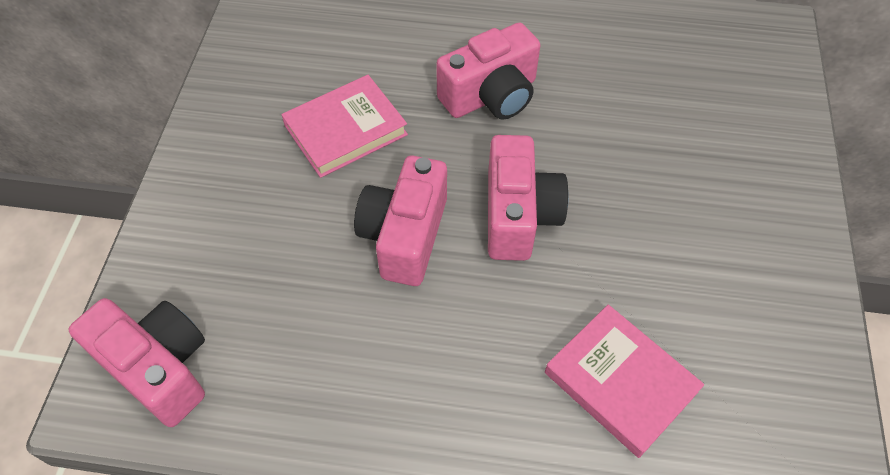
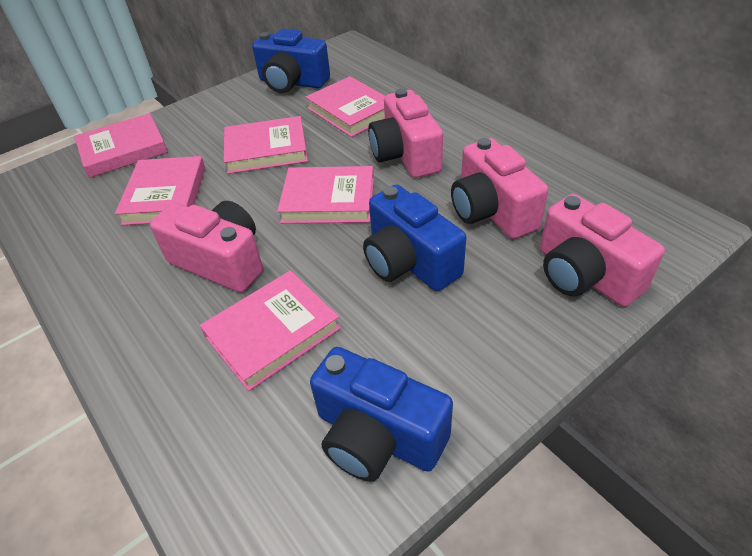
blue camera: none = 0 -> [252,28,330,93] [310,347,453,482] [363,184,466,291] = 3
pink book: [282,75,408,178] [545,305,704,458] = 2 -> [74,113,168,178] [115,156,205,225] [200,270,341,391] [224,116,308,174] [277,166,374,224] [305,76,385,137] = 6

